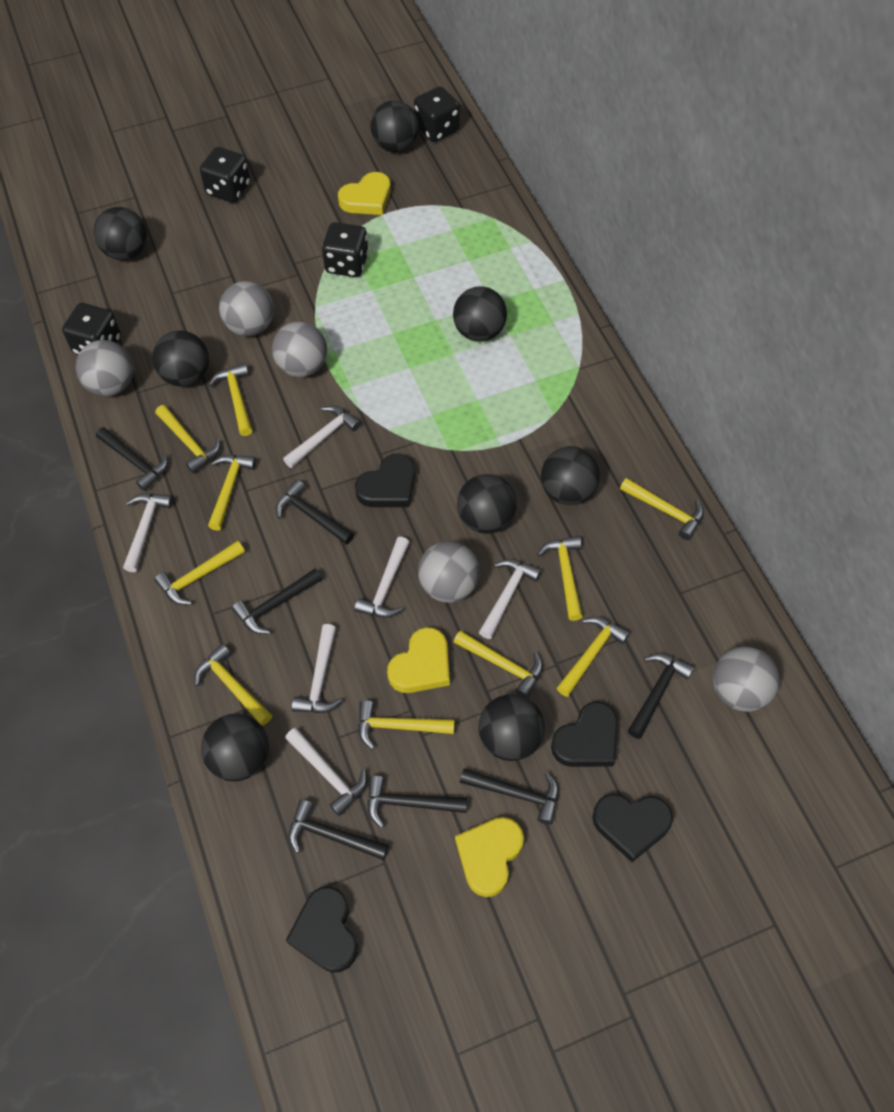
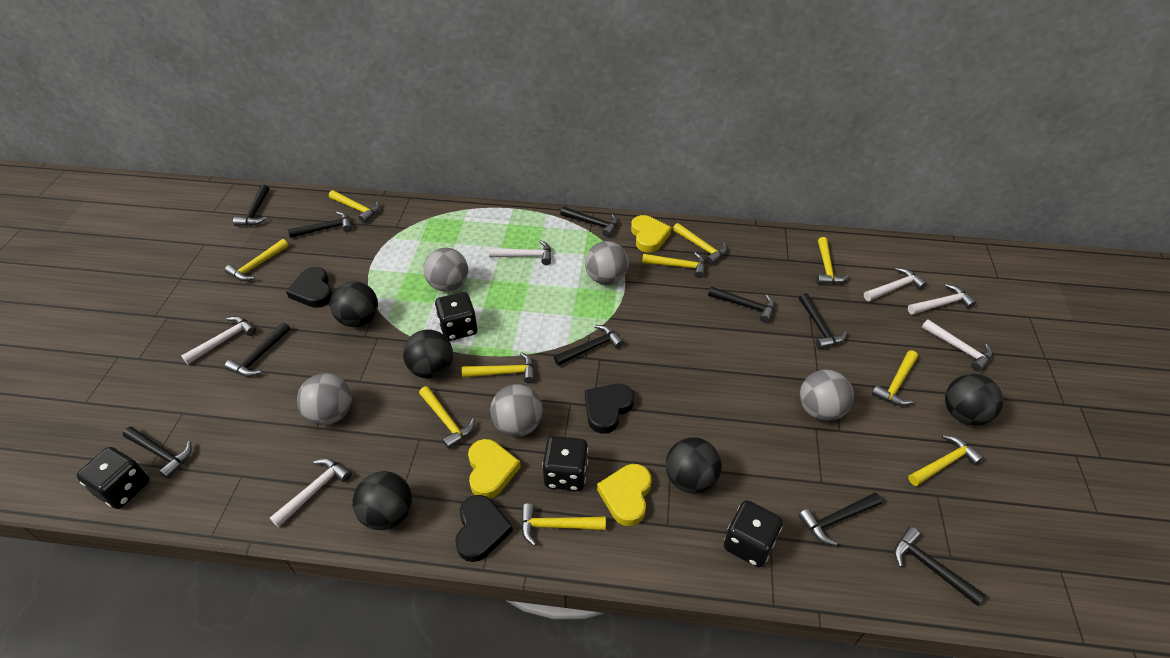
black ball: [94,207,147,260] [152,330,209,387] [201,714,269,782] [370,100,419,152] [453,287,507,342] [457,474,517,534] [478,694,545,761] [541,446,600,505] = 8 -> [330,281,378,327] [353,471,412,530] [403,329,453,379] [666,437,722,494] [945,374,1003,426] = 5
black hammer: [96,427,168,491] [232,569,322,634] [276,480,354,545] [289,799,389,860] [367,776,467,828] [460,769,559,825] [628,653,694,739] = 7 -> [123,427,192,479] [225,322,291,377] [233,185,269,226] [288,211,352,238] [554,325,624,366] [560,207,618,237] [708,286,774,323] [798,492,882,546] [799,293,847,349] [894,527,986,606] = 10
black heart: [286,886,358,973] [355,453,415,507] [551,702,618,767] [592,794,673,862] = 4 -> [286,267,333,308] [455,495,513,562] [585,384,634,434] = 3

